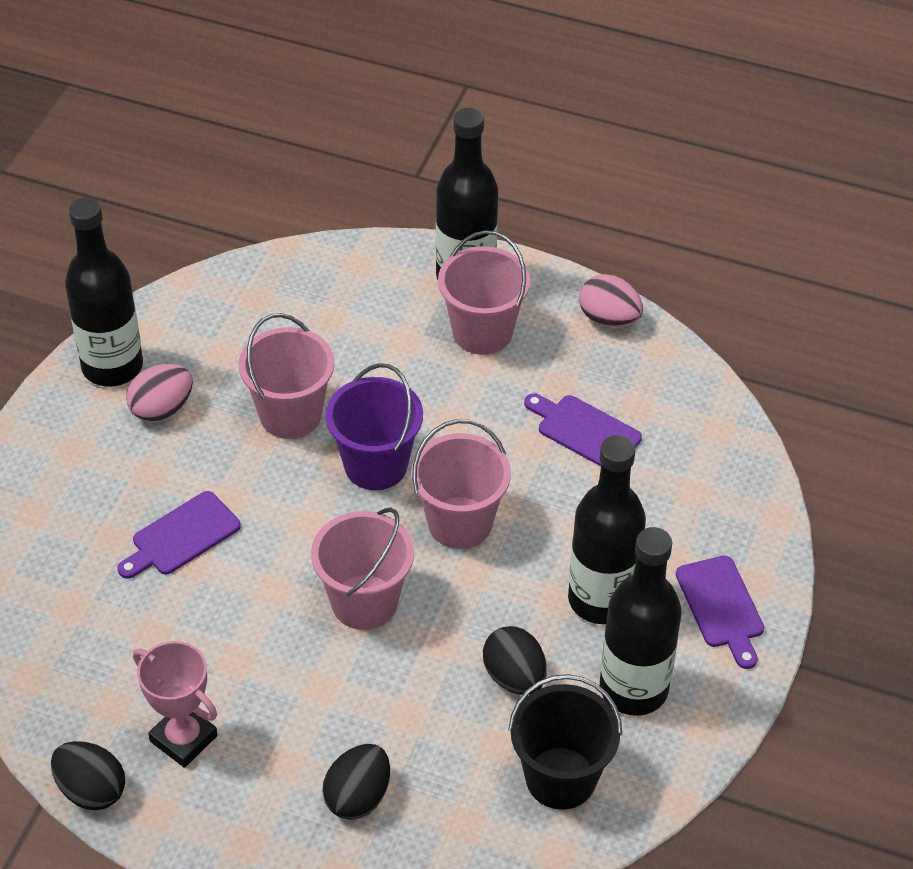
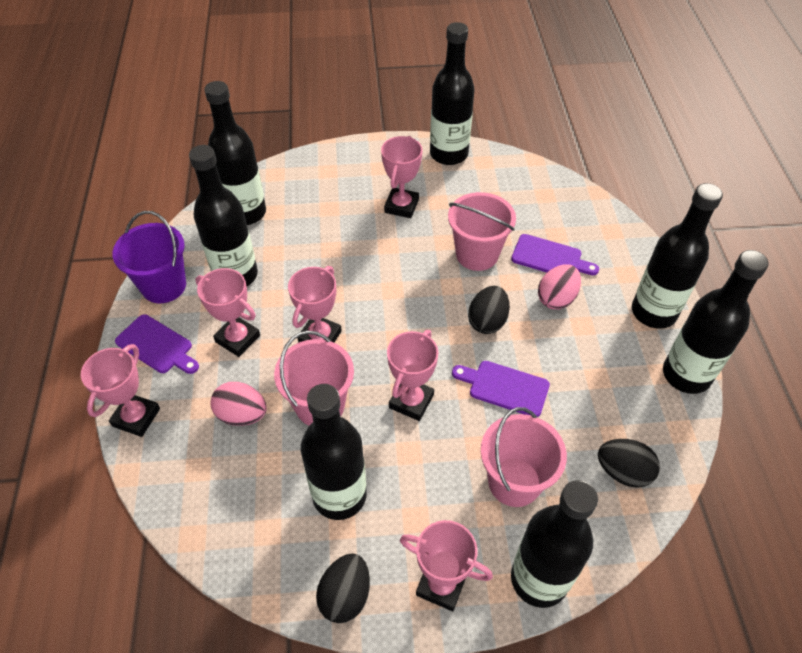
black bottle: [65,198,143,386] [436,108,498,280] [568,435,646,624] [600,527,681,716] = 4 -> [189,145,258,286] [204,81,266,225] [301,384,367,520] [430,22,475,165] [511,480,598,608] [632,183,723,329] [663,250,769,394] = 7
black bucket: [508,674,622,810] = 1 -> none = 0
pink bucket: [239,313,334,439] [311,508,414,630] [411,419,511,549] [438,230,530,355] = 4 -> [274,331,354,426] [448,192,516,271] [481,407,567,507] = 3
pink trophy: [133,641,218,768] = 1 -> [81,344,160,437] [195,268,260,357] [288,266,342,343] [381,136,423,218] [387,330,438,421] [400,520,493,611] = 6

